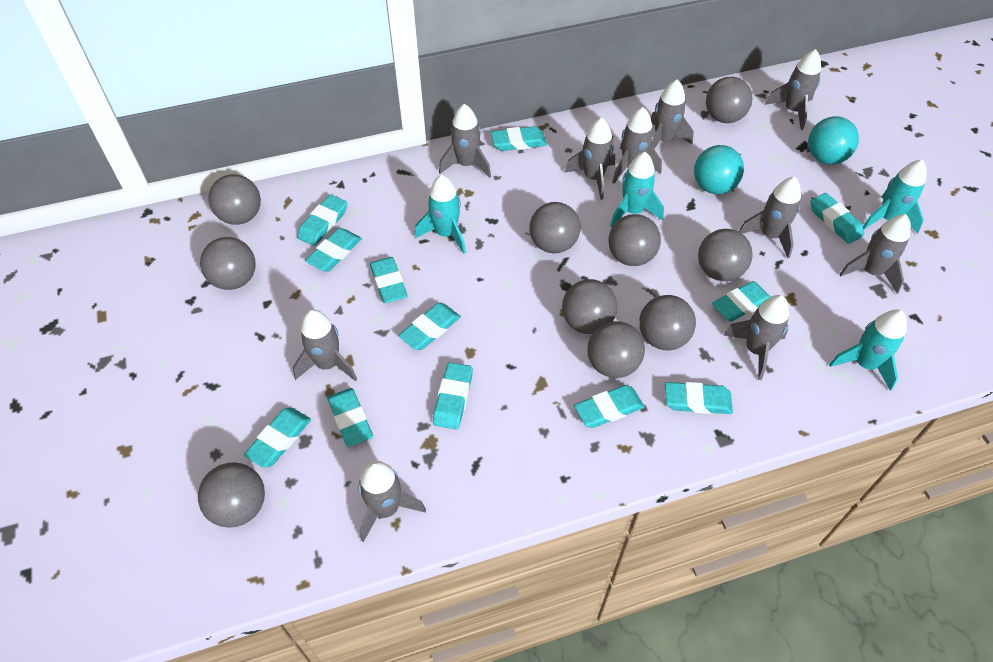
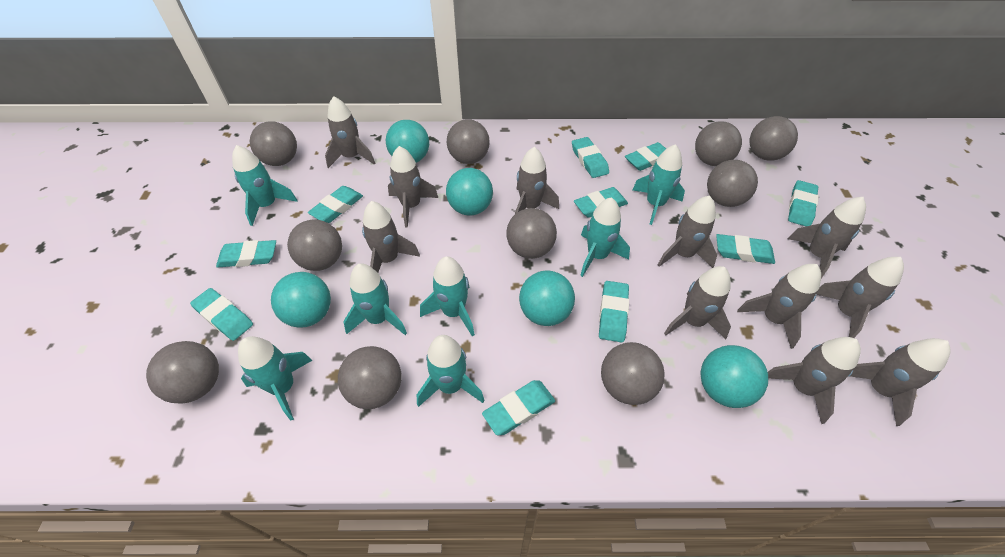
grey rocket: [293,310,357,381] [358,461,426,542] [439,104,491,178] [564,117,615,200] [612,107,662,183] [651,79,694,149] [724,295,789,380] [739,176,801,258] [765,49,821,130] [839,214,911,294] = 10 -> [325,96,375,168] [362,201,420,273] [388,146,438,228] [515,147,559,214] [658,196,717,268] [664,266,731,339] [737,264,821,349] [768,337,861,424] [788,197,866,278] [816,257,904,338] [850,338,950,426] = 11
turquoise ball: [694,145,744,194] [808,116,859,165] = 2 -> [271,272,331,328] [386,120,429,163] [446,168,493,216] [519,271,575,326] [700,345,768,408] = 5
turquoise eraser: [244,408,311,468] [297,195,347,246] [305,228,362,272] [327,388,373,447] [370,257,408,303] [399,303,461,350] [433,362,473,430] [491,126,547,151] [574,385,644,428] [665,382,733,414] [712,281,771,322] [811,193,864,244] = 12 -> [190,288,253,341] [216,240,276,267] [308,186,363,223] [482,380,555,436] [572,137,609,178] [574,187,628,218] [599,281,629,342] [625,142,666,171] [716,234,775,264] [788,180,819,226] = 10
turquoise rocket: [415,175,466,254] [610,152,664,227] [829,310,907,391] [863,159,927,233] = 4 -> [232,145,297,226] [238,336,313,421] [343,263,407,335] [417,335,485,407] [420,256,475,336] [580,197,630,277] [632,144,685,225] = 7

